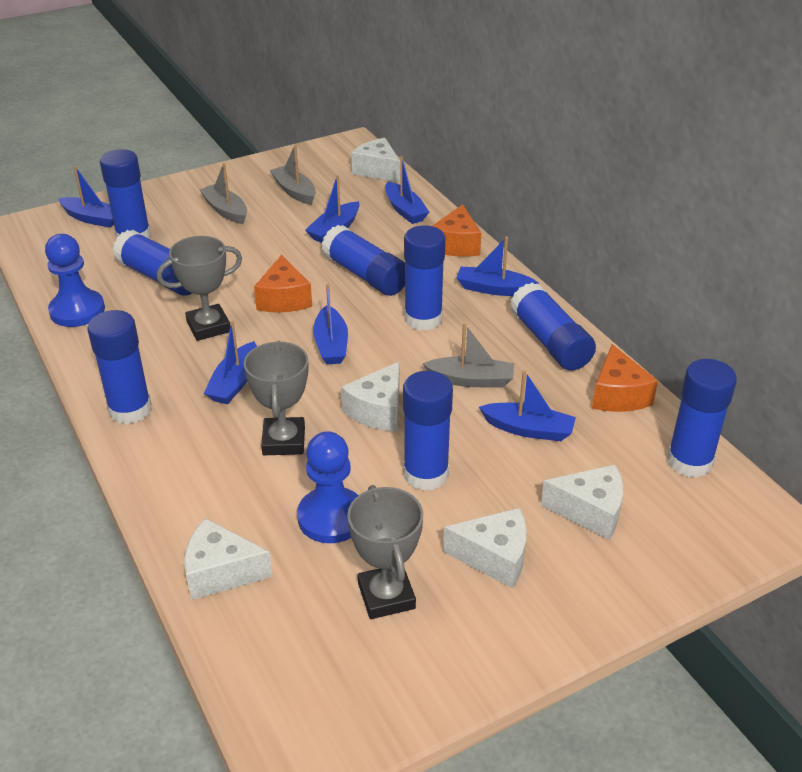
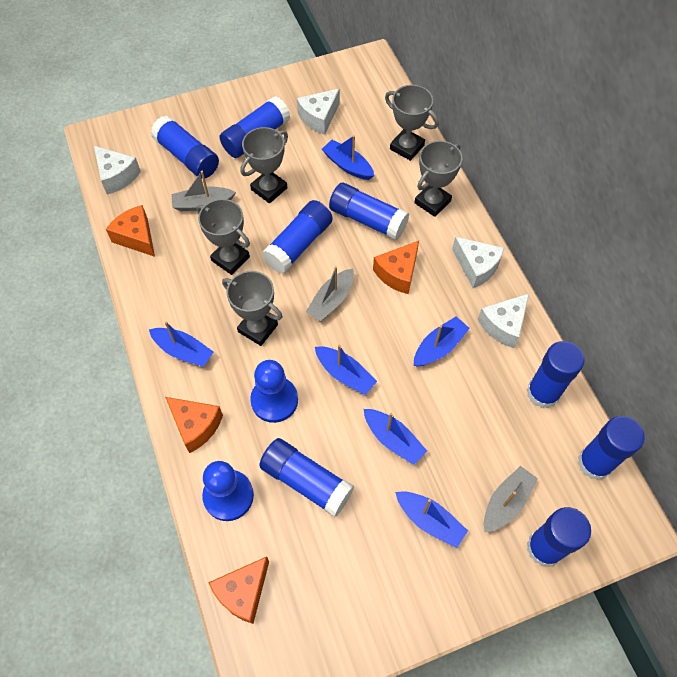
blue boat: [58,166,114,228] [204,321,257,404] [305,175,360,243] [313,284,348,365] [385,156,429,224] [457,237,539,296] [479,370,576,441] = 7 -> [149,321,213,367] [315,345,377,395] [322,135,374,180] [364,409,427,465] [395,491,468,548] [414,317,470,367] = 6
grey trophy: [157,236,242,341] [244,341,308,455] [347,485,423,619] = 3 -> [197,199,250,275] [222,271,283,346] [241,127,288,203] [385,85,439,161] [414,141,462,217] = 5
orange cheese: [254,255,312,312] [432,204,481,257] [592,344,658,412] = 3 -> [106,205,155,257] [165,397,223,453] [208,557,269,624] [373,241,419,294] = 4
white cheese: [184,518,273,600] [341,362,399,432] [351,138,400,182] [443,508,527,588] [541,465,623,540] = 5 -> [94,146,141,194] [297,89,340,135] [452,237,505,288] [478,294,529,348] = 4

